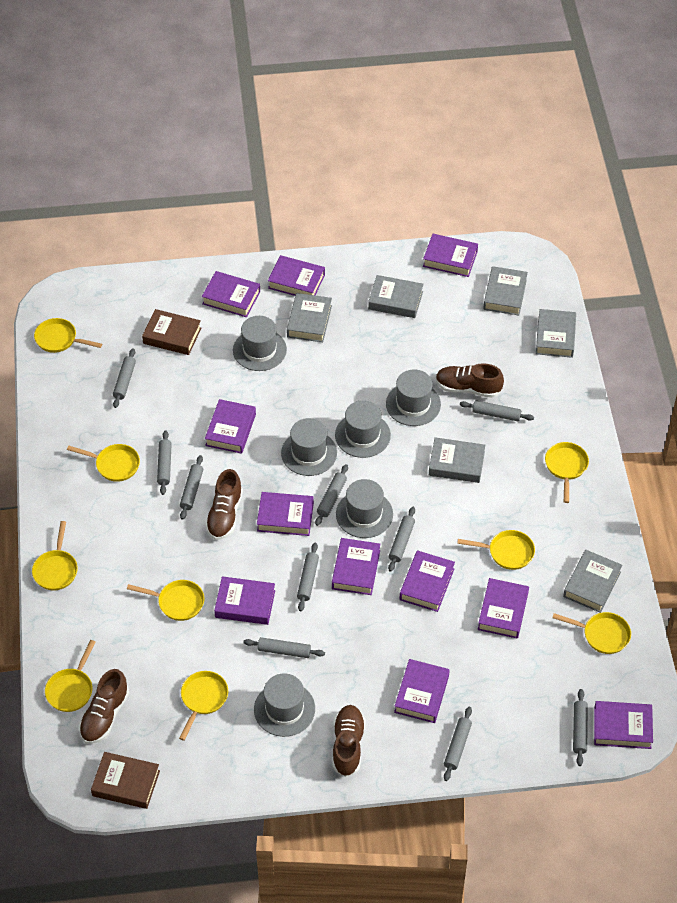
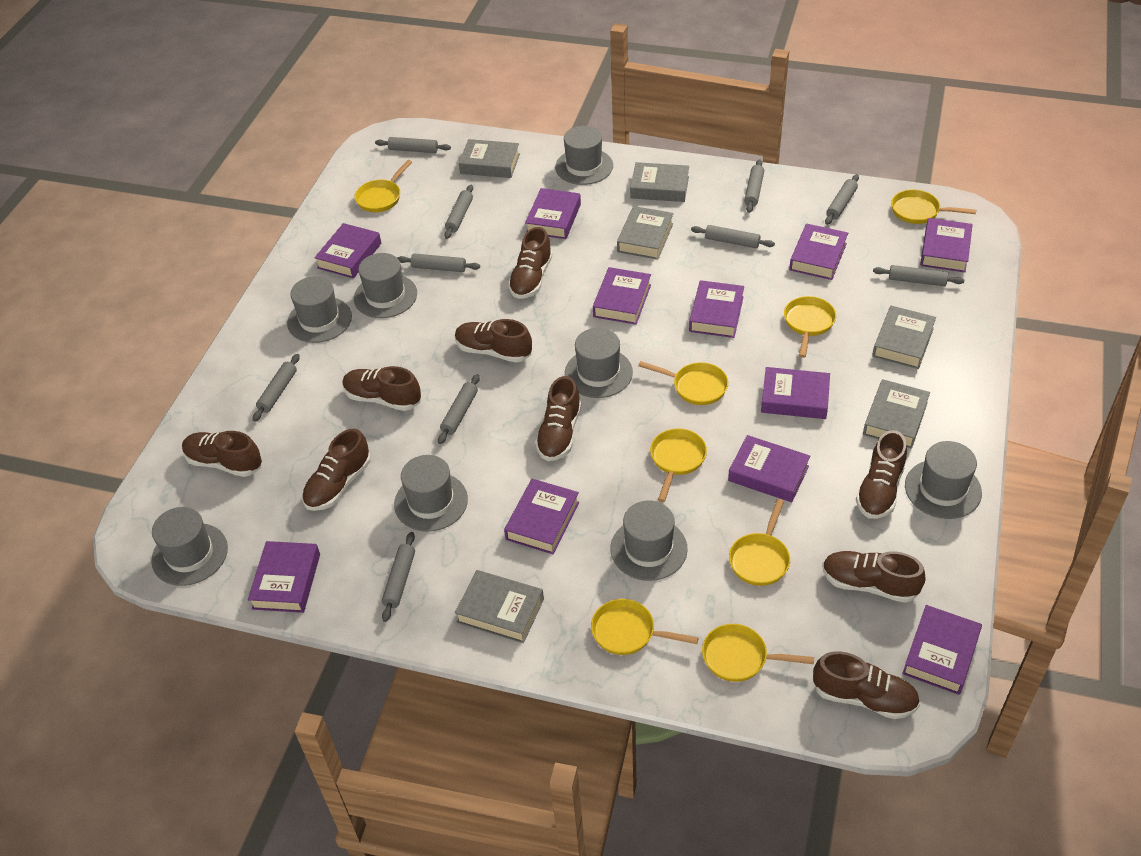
brown book: [91,752,160,809] [142,309,201,355] = 2 -> none = 0
brown shoe: [79,669,129,744] [205,469,243,540] [333,705,365,777] [436,363,504,398] = 4 -> [182,431,262,477] [302,429,371,511] [343,366,421,411] [455,319,532,363] [508,227,553,299] [535,376,581,461] [813,651,920,719] [822,551,926,603] [856,430,907,519] = 9
grey hat: [233,316,287,371] [254,674,315,737] [281,418,337,476] [335,400,391,458] [336,479,393,538] [386,370,441,426] = 6 -> [151,507,228,586] [287,276,352,343] [354,253,417,318] [394,455,468,532] [555,126,613,185] [565,328,633,398] [610,500,688,581] [905,441,982,519] = 8
yellow pan: [32,521,78,590] [34,318,102,353] [45,640,96,712] [67,444,140,482] [127,580,204,621] [179,671,228,741] [457,530,535,570] [545,442,589,503] [552,612,631,654] = 9 -> [354,160,412,212] [591,599,699,655] [638,361,728,405] [650,429,707,502] [702,624,814,682] [729,499,790,586] [784,296,836,358] [891,190,976,224] = 8

